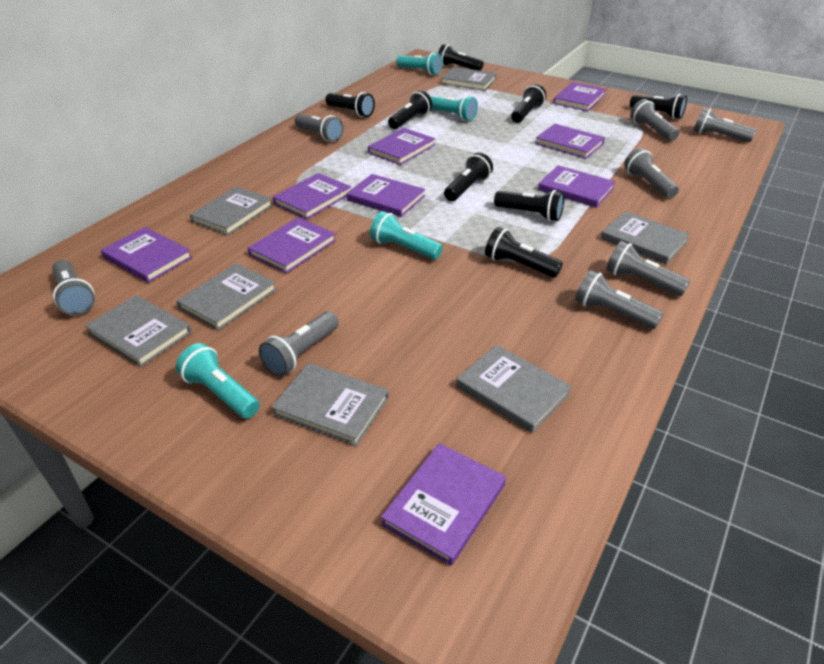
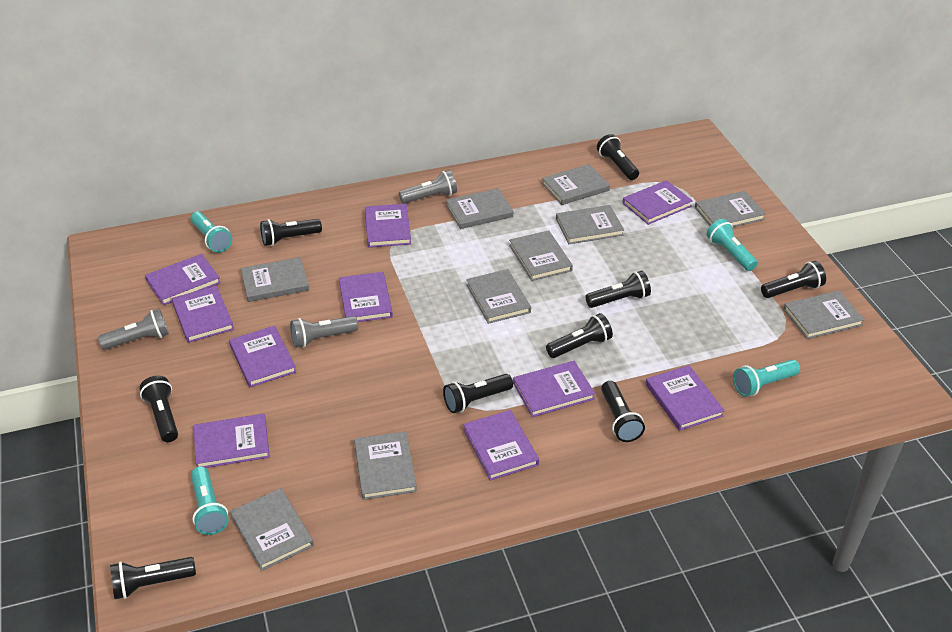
black flashlight: [325,92,375,117] [388,90,432,129] [438,44,484,71] [444,152,493,201] [485,227,563,277] [494,190,564,221] [511,84,546,123] [630,94,687,119] = 8 -> [110,557,196,599] [139,376,178,442] [260,219,322,246] [443,374,513,413] [546,313,613,358] [586,271,651,308] [597,134,639,180] [601,381,645,442] [761,261,826,298] = 9
grey book: [85,295,191,367] [176,263,277,330] [190,186,273,235] [271,363,389,446] [441,67,497,91] [456,345,572,433] [601,211,690,264] = 7 -> [230,488,314,571] [241,257,309,302] [354,431,417,500] [446,188,513,229] [466,269,531,324] [509,230,573,281] [542,164,610,205] [556,205,624,244] [695,191,766,227] [783,291,865,339] = 10
grey flashlight: [52,260,95,315] [259,311,339,376] [295,114,344,142] [575,270,663,329] [606,241,690,296] [624,148,679,199] [630,99,679,141] [693,108,756,142] = 8 -> [98,309,169,350] [290,316,358,348] [399,170,457,204] = 3
purple book: [101,227,192,283] [248,217,336,273] [273,173,351,219] [346,174,425,217] [368,128,435,165] [381,443,506,566] [535,124,605,159] [538,165,615,208] [553,82,606,111] = 9 -> [145,254,221,306] [172,286,234,343] [194,414,270,468] [229,326,296,387] [339,272,393,322] [365,204,411,248] [463,410,539,481] [513,361,595,417] [622,180,693,225] [645,365,725,431] = 10

